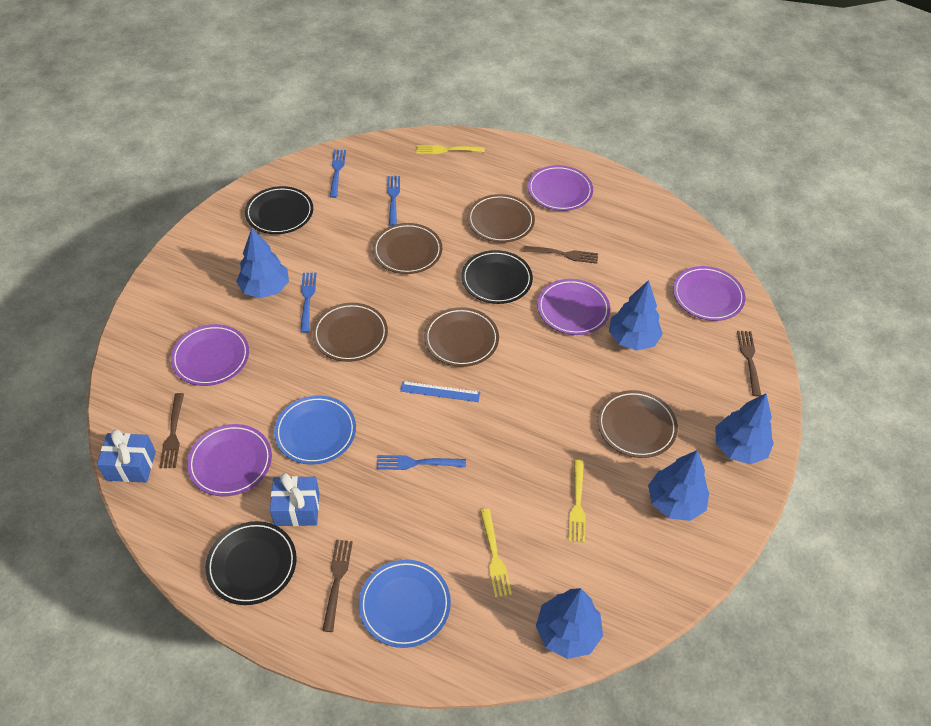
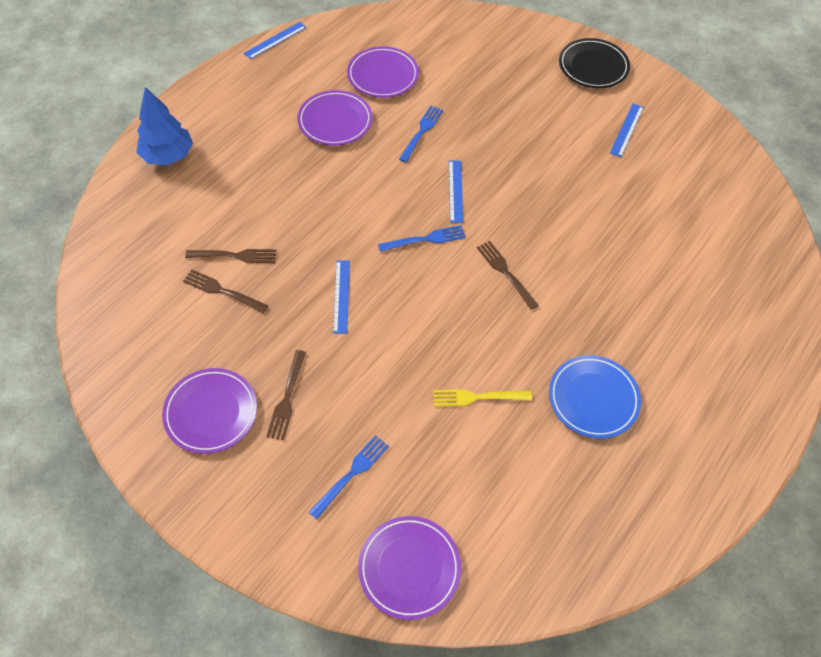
black plate: [205,521,297,605] [245,186,313,234] [461,250,533,304] = 3 -> [559,38,630,88] = 1
blue fork: [300,273,316,333] [330,150,346,198] [377,455,466,470] [387,176,400,226] = 4 -> [309,435,389,519] [378,225,466,252] [399,106,443,162] = 3
blue gift: [97,429,156,483] [270,473,319,526] = 2 -> none = 0
blue plate: [274,395,356,465] [359,560,451,648] = 2 -> [549,355,641,438] = 1
blue ruler: [400,381,480,402] = 1 -> [244,22,307,59] [333,261,350,334] [449,160,463,223] [610,104,644,157] = 4
blue tree: [236,228,289,298] [536,588,603,659] [609,280,663,351] [648,450,709,521] [715,393,774,465] = 5 -> [136,87,193,165] = 1
brown plate: [312,303,388,362] [373,223,442,274] [424,307,499,367] [467,194,535,243] [597,390,678,458] = 5 -> none = 0
purple plate: [171,324,249,386] [187,424,272,497] [528,165,593,211] [537,279,610,335] [673,266,746,321] = 5 -> [162,368,257,454] [297,90,372,146] [347,46,419,98] [358,516,461,620] = 4
yellow fork: [416,145,484,154] [480,509,512,598] [568,460,586,543] = 3 -> [433,389,532,407] = 1

